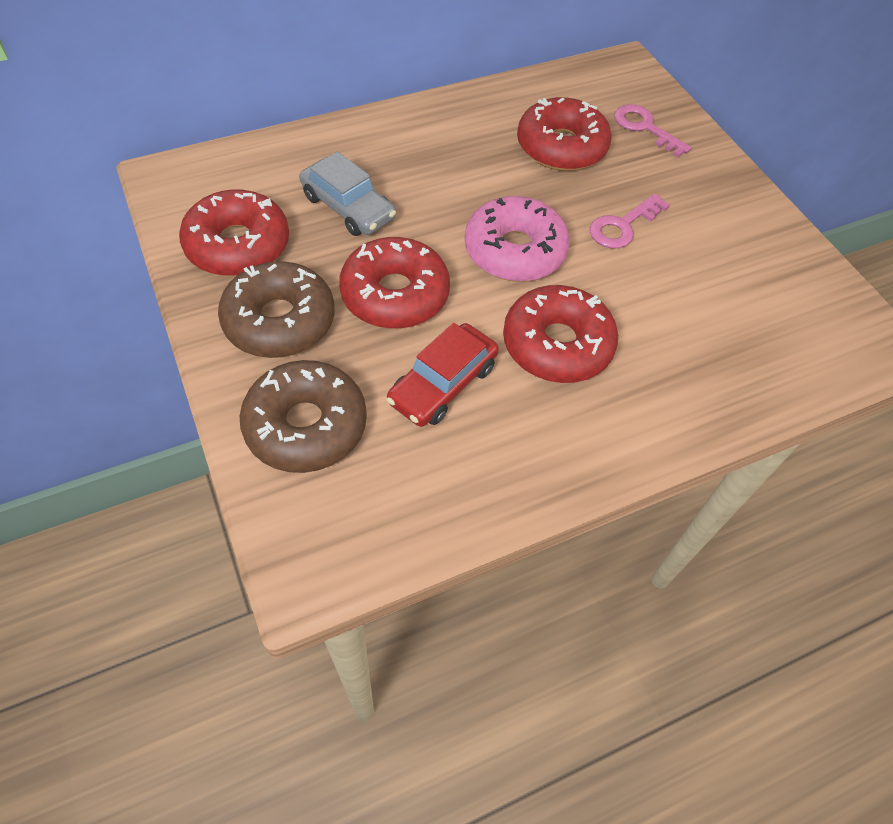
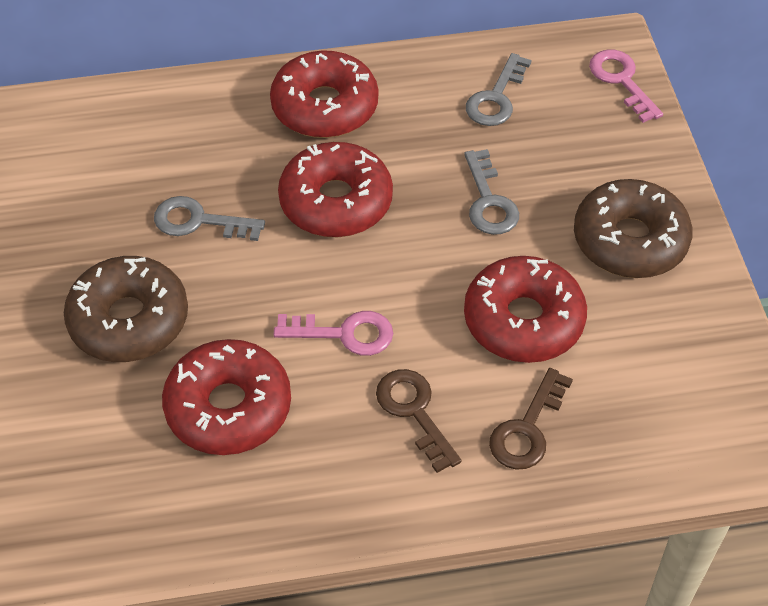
brown key: none = 0 -> [376,369,462,473] [489,368,573,470] = 2
grey car: [299,152,396,236] = 1 -> none = 0
grey key: none = 0 -> [154,196,265,241] [464,149,519,235] [466,53,531,126] = 3
pink donut: [464,196,570,282] = 1 -> none = 0
red car: [387,323,499,427] = 1 -> none = 0

